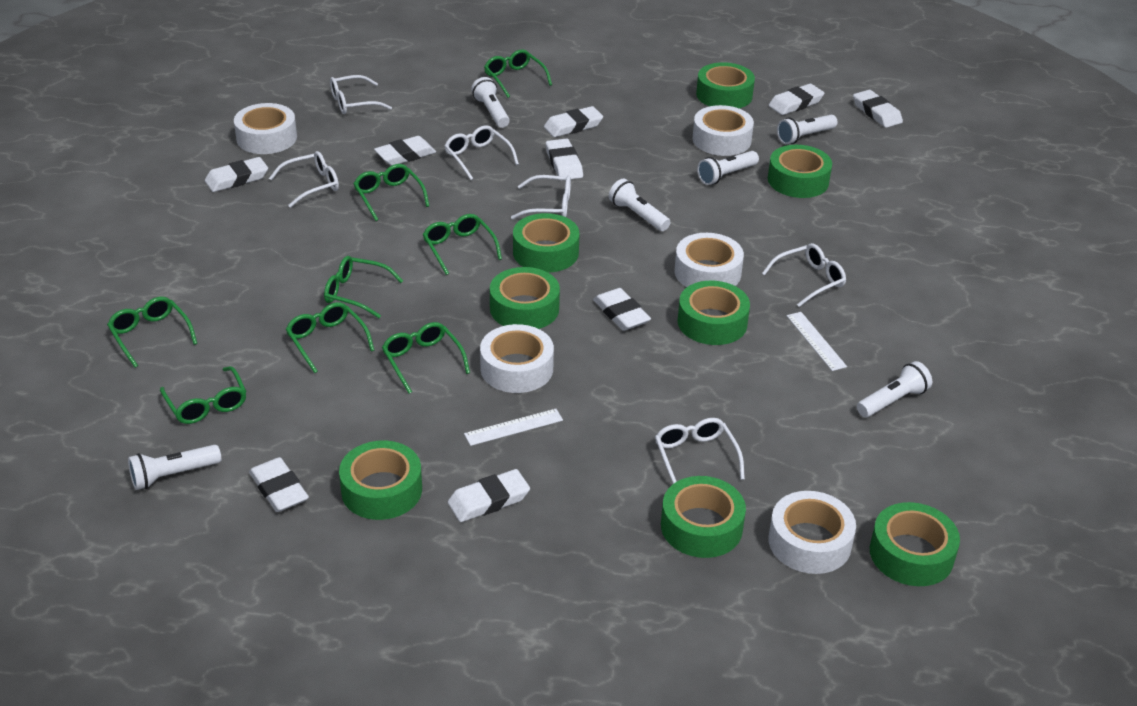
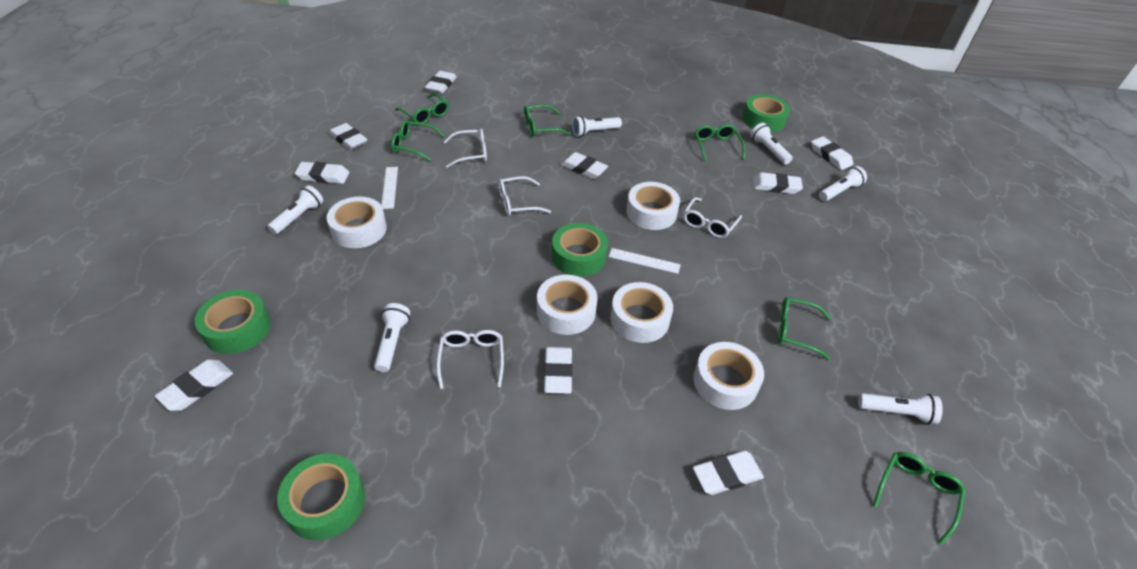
green glasses: [107,297,197,368] [160,366,246,424] [286,302,375,373] [324,256,403,318] [353,164,429,221] [382,322,470,394] [423,214,502,275] [484,49,552,98] = 8 -> [391,120,445,161] [395,93,449,123] [524,105,570,137] [695,124,745,162] [778,297,831,360] [873,452,966,545] = 6
green tape: [339,440,422,520] [490,267,560,329] [513,213,580,273] [661,476,746,558] [678,281,750,345] [696,62,755,108] [768,145,832,198] [870,502,960,586] = 8 -> [195,290,271,354] [277,453,365,541] [552,223,608,277] [742,94,790,132] = 4
white glasses: [269,151,339,208] [330,75,392,114] [444,125,519,180] [511,175,571,219] [655,418,745,484] [762,243,846,307] = 6 -> [436,330,504,389] [443,128,487,168] [499,176,551,216] [683,197,742,238] = 4

